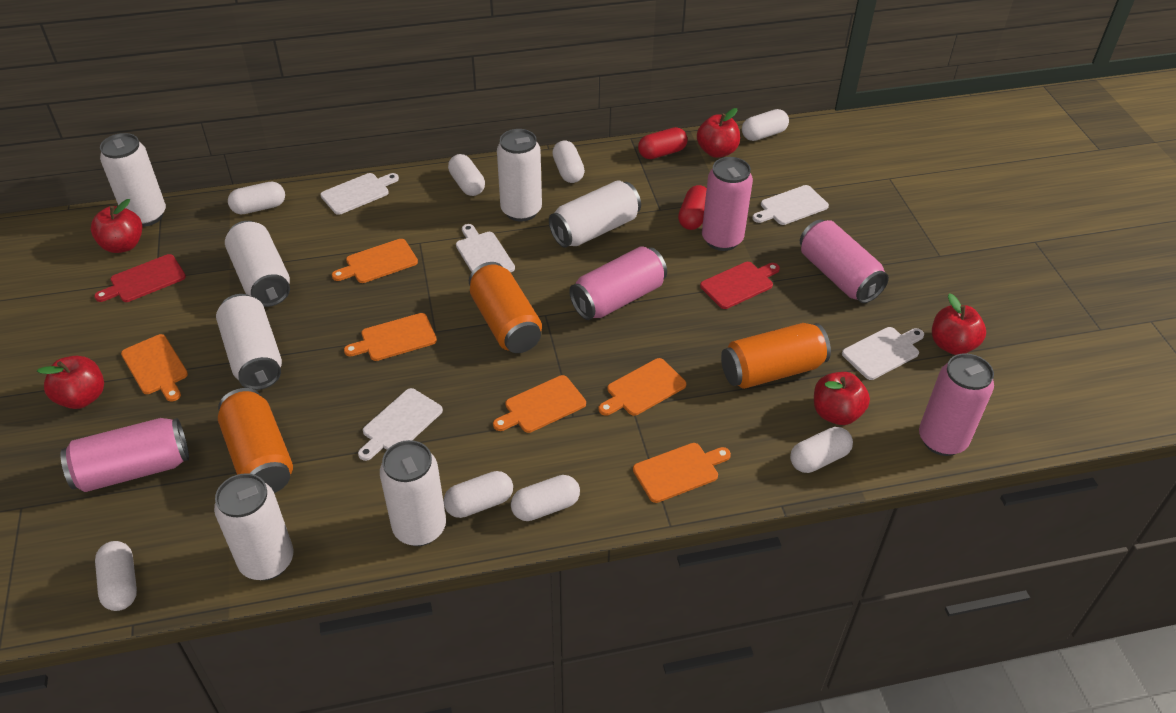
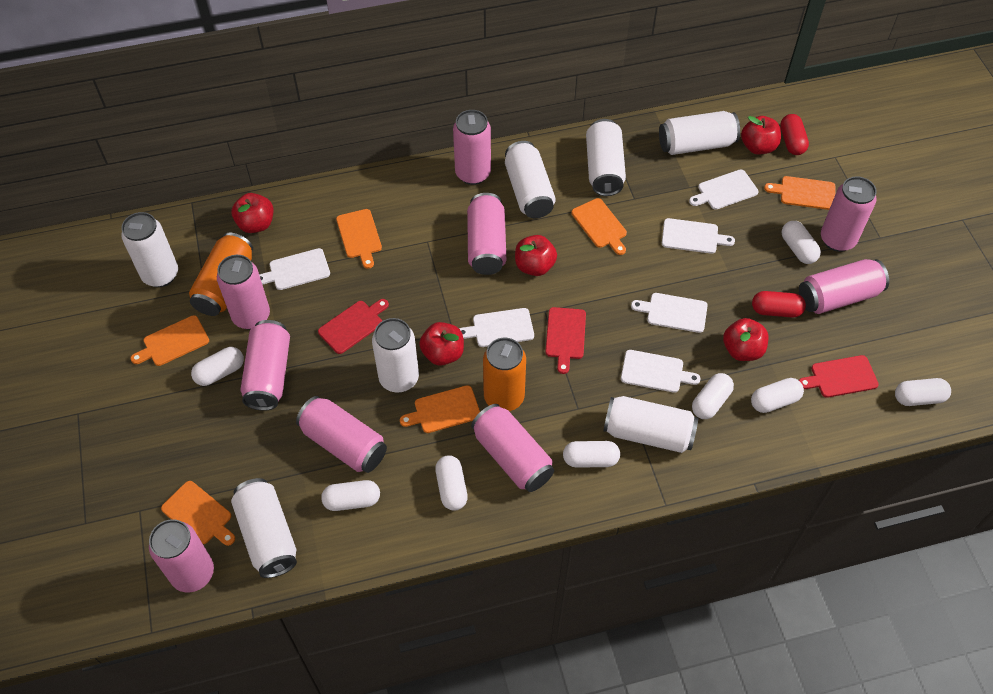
orange can: [218,388,293,493] [469,262,542,353] [721,323,831,389] = 3 -> [189,233,253,316] [483,338,526,411] = 2
pink can: [60,418,189,492] [569,246,667,320] [702,157,753,251] [800,219,889,303] [919,353,994,456] = 5 -> [149,519,214,592] [217,255,270,330] [240,320,290,411] [296,396,387,473] [453,110,491,185] [467,193,506,275] [471,404,554,492] [799,259,889,314] [821,176,877,252] = 9
red cutting board: [94,254,186,302] [700,262,780,309] = 2 -> [318,299,389,354] [545,307,586,374] [799,355,879,398] = 3
white cutting board: [320,173,399,215] [358,388,443,461] [456,224,515,272] [752,185,829,225] [842,327,924,380] = 5 -> [259,248,330,290] [459,308,534,347] [621,350,700,393] [631,293,708,333] [662,218,735,254] [689,169,759,209] = 6

